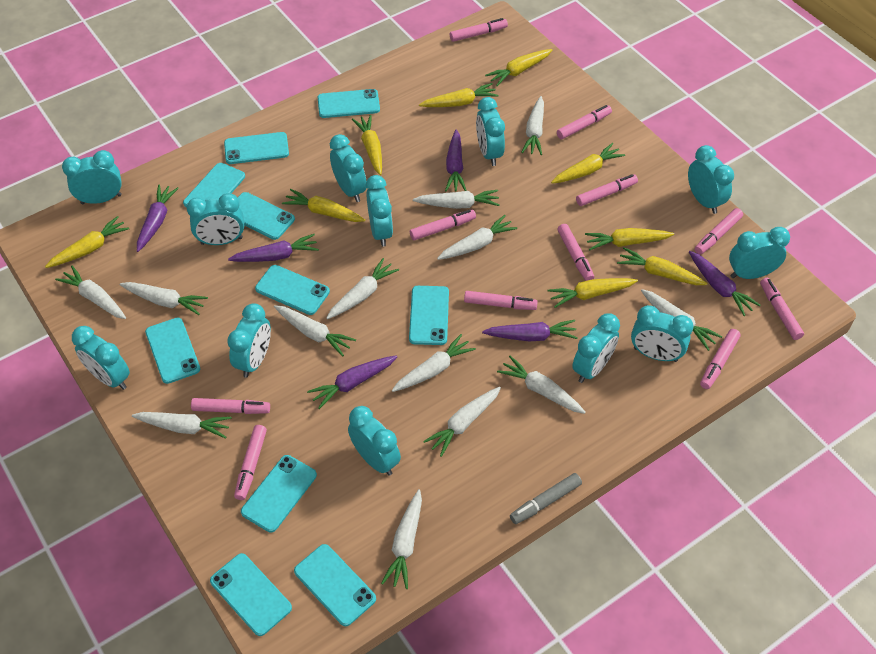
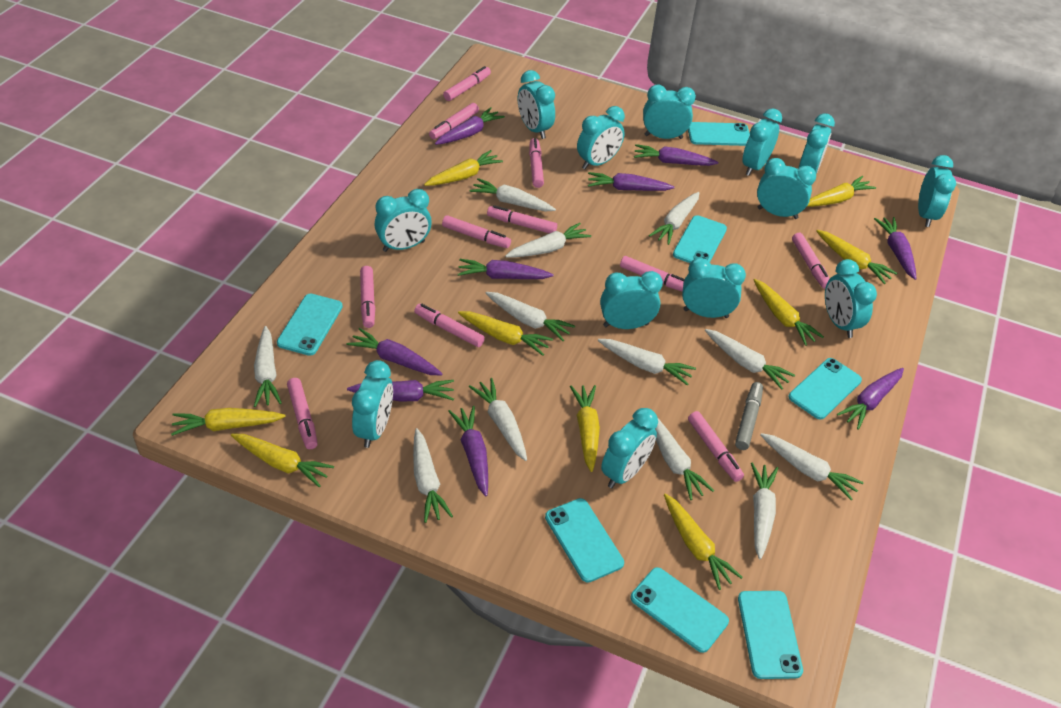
purple carrot: [137,185,179,252] [228,234,319,262] [307,355,397,409] [445,129,467,191] [482,320,578,342] [689,251,760,316] = 6 -> [346,328,442,375] [347,380,454,401] [435,107,505,145] [448,406,488,497] [458,259,554,279] [588,172,675,191] [634,144,718,166] [837,368,904,430] [874,217,916,280] = 9
turquoise clock: [62,150,122,204] [72,326,130,390] [187,193,244,245] [227,303,271,378] [330,134,366,202] [348,406,401,475] [365,175,393,247] [476,97,505,166] [572,313,620,383] [631,305,693,362] [688,145,734,214] [729,227,790,279] = 12 -> [352,360,393,448] [375,189,432,252] [518,70,555,139] [577,106,625,169] [600,271,663,329] [601,408,658,488] [643,85,696,139] [682,258,746,318] [742,108,782,176] [757,158,816,219] [799,113,835,173] [825,259,877,338] [918,155,956,227] = 13
turquoise phone: [145,317,200,384] [183,163,245,207] [210,553,292,636] [224,132,289,164] [238,192,295,240] [241,455,317,532] [255,265,330,315] [294,544,376,626] [318,89,380,118] [409,286,449,345] = 10 -> [277,294,343,356] [545,498,624,583] [631,567,729,653] [673,215,727,263] [688,122,750,146] [738,591,803,679] [789,358,862,420] = 7
white carrot: [55,265,126,319] [120,282,208,315] [132,412,232,439] [274,305,356,356] [327,258,399,319] [381,489,422,589] [392,334,476,392] [413,190,500,209] [423,387,501,457] [437,215,517,260] [497,356,586,414] [521,96,544,155] [641,289,723,351] = 13 -> [254,326,282,407] [413,428,453,523] [469,178,556,211] [469,378,527,461] [486,292,575,341] [505,223,591,258] [598,339,696,385] [649,192,699,245] [655,419,714,500] [705,329,795,390] [751,463,778,559] [761,433,863,500] = 12

